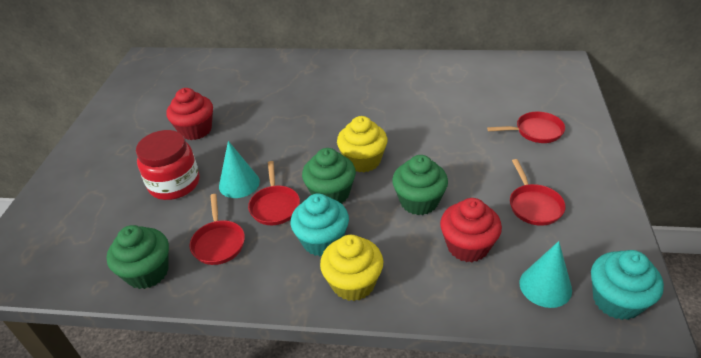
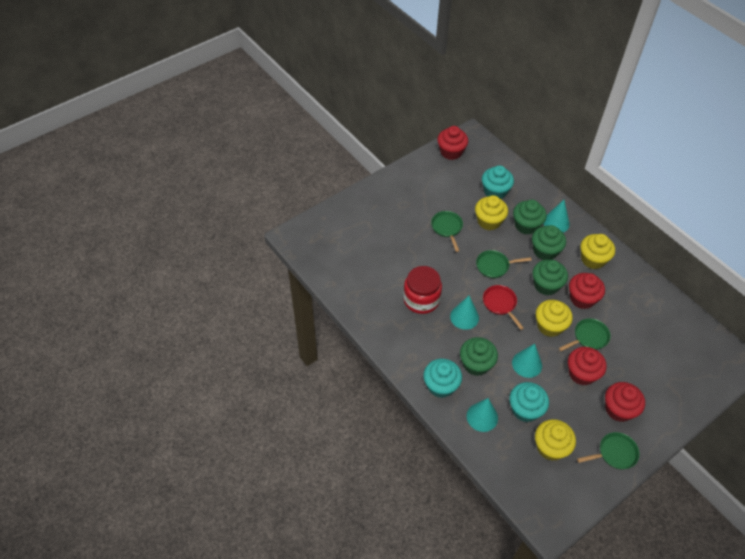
green cupcake: [106,225,169,289] [302,148,356,204] [392,155,448,215] = 3 -> [460,337,498,376] [513,200,547,235] [532,225,566,260] [532,260,568,296] = 4
green pan: none = 0 -> [431,211,463,252] [476,250,532,278] [559,318,611,351] [577,432,640,469] = 4
red cupcake: [166,88,213,140] [440,198,502,262] = 2 -> [437,126,468,160] [568,347,607,385] [569,273,605,309] [605,382,645,422] = 4
red pan: [190,194,245,265] [248,161,300,225] [487,112,565,143] [510,159,566,226] = 4 -> [483,285,524,330] = 1
turquoise cone: [219,141,260,198] [519,241,572,308] = 2 -> [450,296,479,330] [467,398,498,432] [512,344,542,378] [543,200,570,233] = 4
turquoise cupcake: [291,194,349,256] [591,250,664,320] = 2 -> [423,359,462,398] [482,165,514,199] [509,382,549,422] = 3
yellow cupcake: [320,235,383,301] [337,116,387,172] = 2 -> [475,195,508,230] [535,419,576,461] [536,300,573,337] [580,234,615,269] = 4

